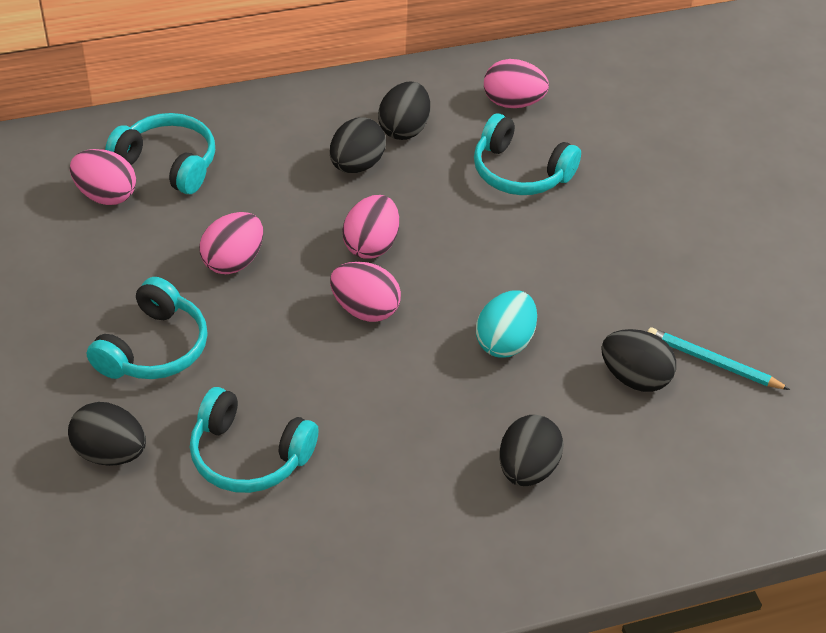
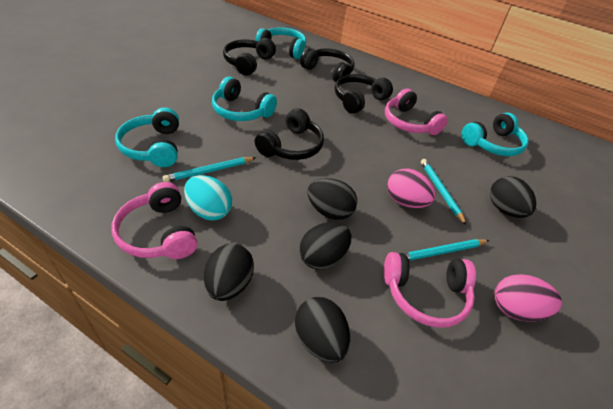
black headphones: none = 0 -> [223,38,276,75] [255,108,324,160] [300,48,355,82] [335,74,393,114] = 4
pink egg: [70,149,136,205] [199,212,263,274] [330,262,401,322] [342,195,399,259] [484,59,549,108] = 5 -> [387,168,435,208] [494,274,562,322] = 2
pink headphones: none = 0 -> [112,182,198,259] [384,252,476,328] [385,89,448,135] = 3
turquoise pencil: [647,327,790,390] = 1 -> [163,157,256,182] [403,239,489,261] [421,159,466,225] = 3

